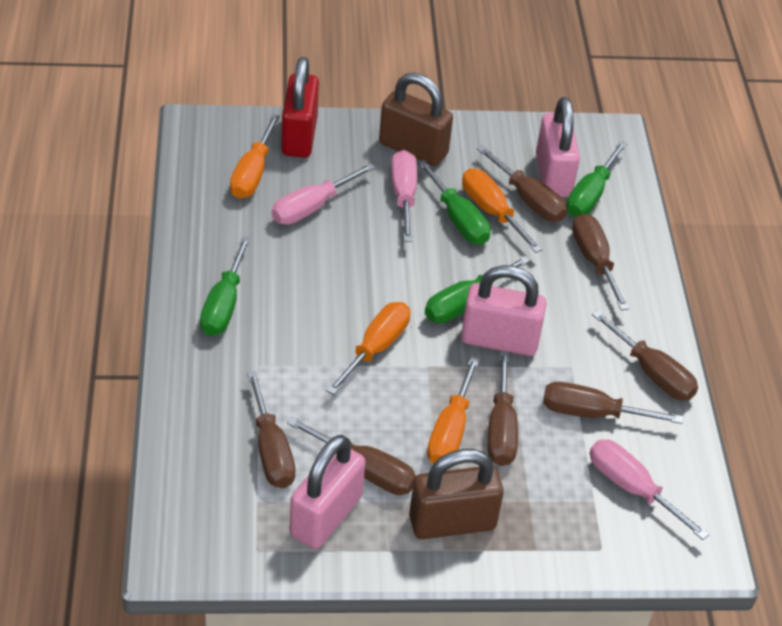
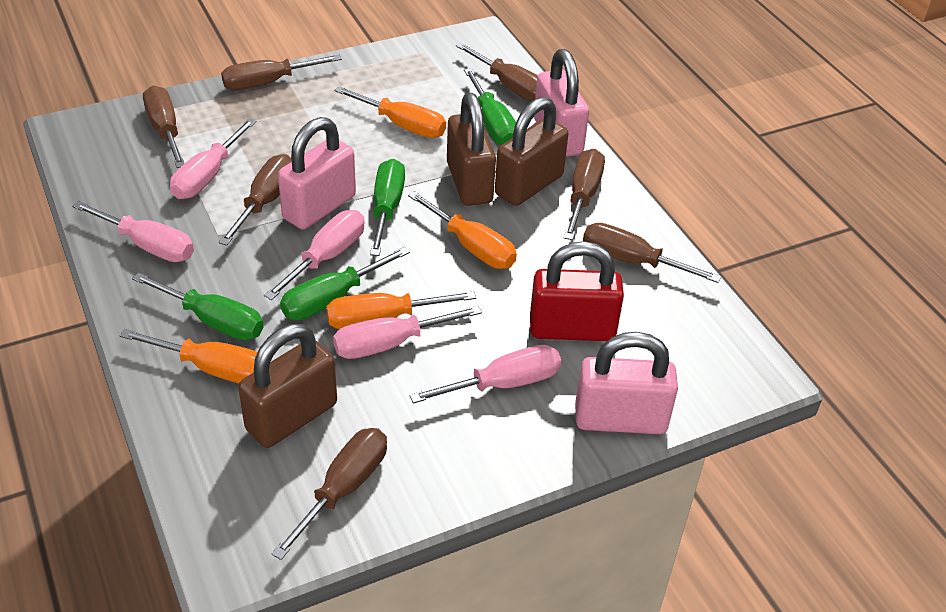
brown padlock: [379,73,453,166] [409,449,504,539] = 2 -> [238,324,337,448] [447,93,496,206] [495,97,568,206] = 3
pink screwdriver: [272,163,375,225] [391,150,417,242] [590,439,709,540] = 3 -> [72,201,194,262] [170,118,257,199] [264,210,364,300] [333,306,482,359] [409,345,561,404] = 5

